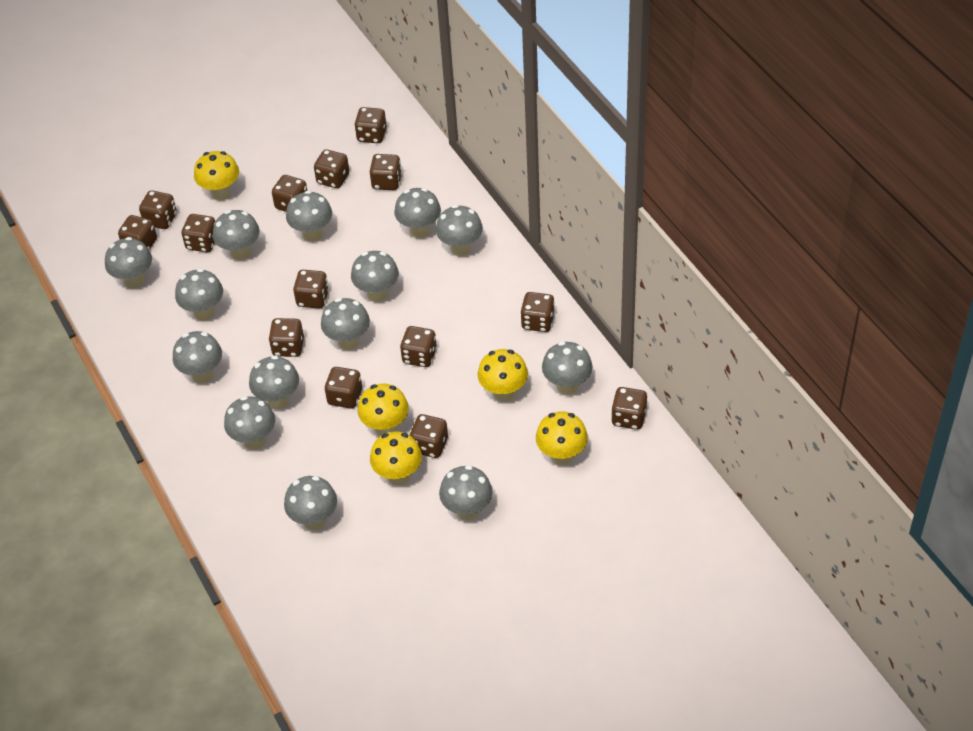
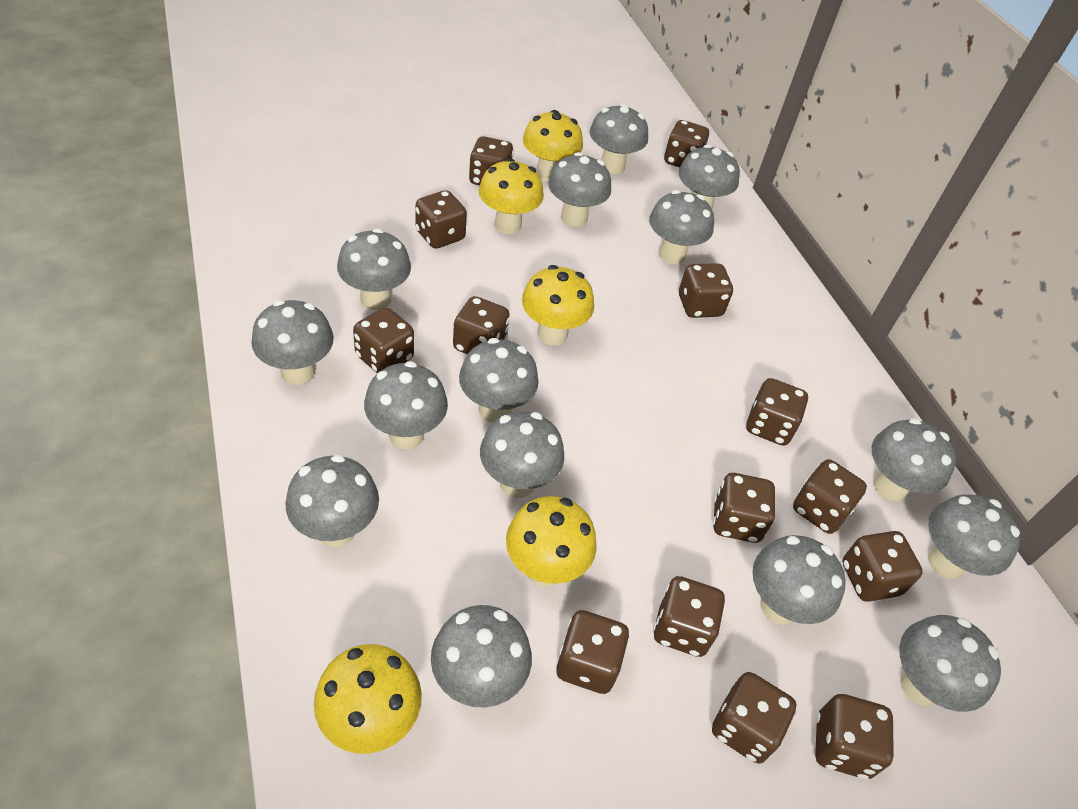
grey mushroom: [105,237,152,289] [173,331,222,384] [175,269,223,321] [213,210,260,260] [224,396,275,450] [249,355,299,409] [284,476,337,530] [286,191,332,242] [321,298,370,350] [351,251,399,302] [394,188,441,238] [436,205,483,256] [439,465,493,521] [542,341,593,395] = 14 -> [251,300,334,385] [286,455,379,547] [337,229,411,310] [364,361,448,449] [431,605,532,708] [459,338,539,422] [480,411,564,498] [548,152,611,227] [590,104,648,174] [649,190,714,264] [678,144,740,209] [752,535,846,625] [872,418,956,501] [899,615,1001,712] [928,494,1020,579] = 15

